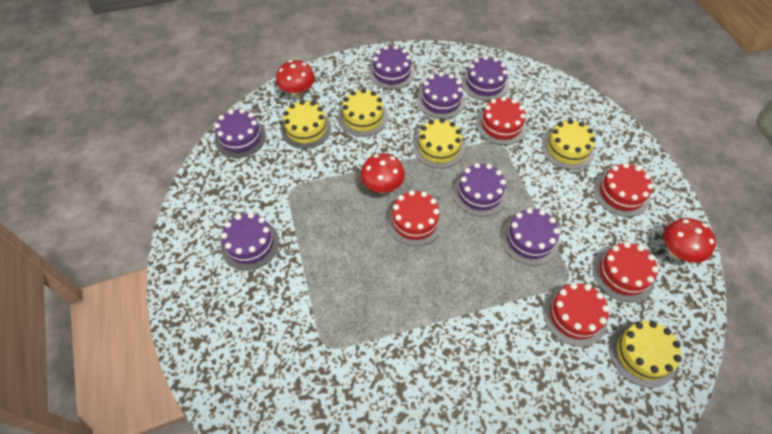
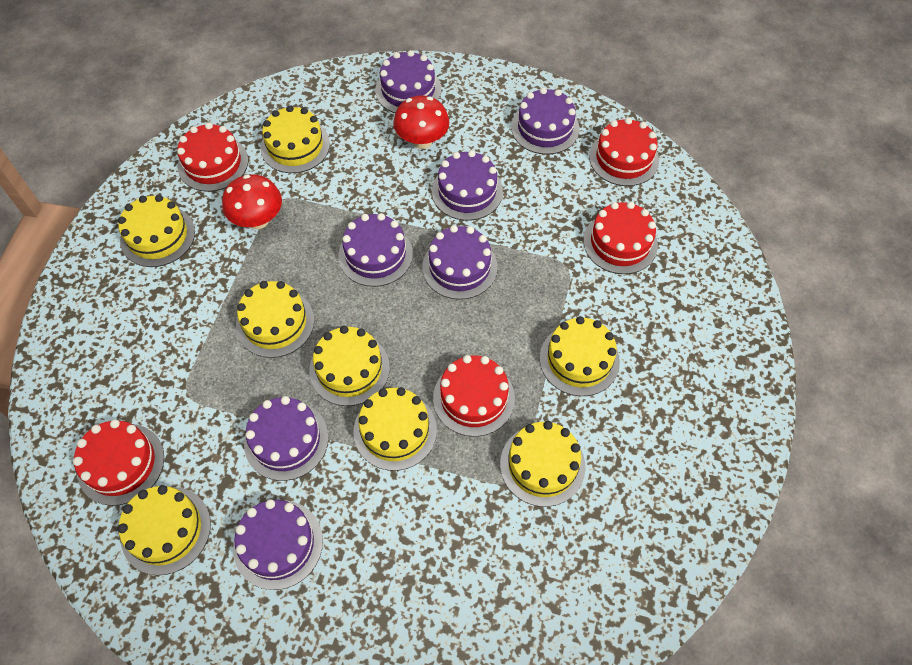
red mushroom: [276,60,315,98] [361,153,405,194] [663,218,716,263] = 3 -> [222,174,282,229] [393,95,449,149] = 2
yellow cake: [281,100,331,149] [339,89,388,137] [413,118,465,168] [542,119,596,170] [609,321,681,388] = 5 -> [118,195,195,267] [118,485,211,575] [236,281,314,358] [261,105,330,173] [309,326,390,406] [353,387,437,471] [500,421,586,507] [540,316,620,396] = 8

